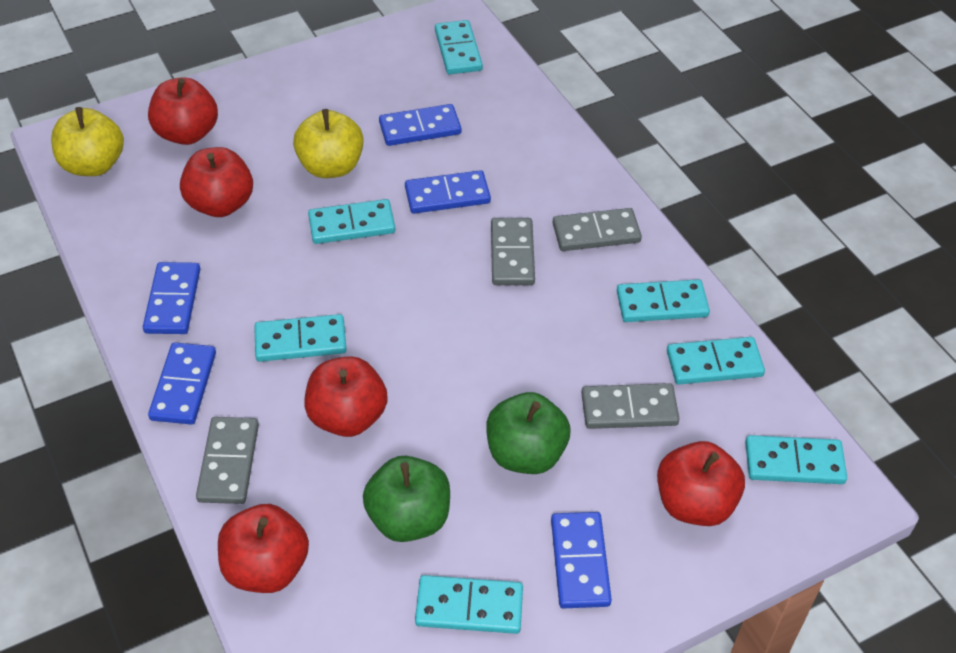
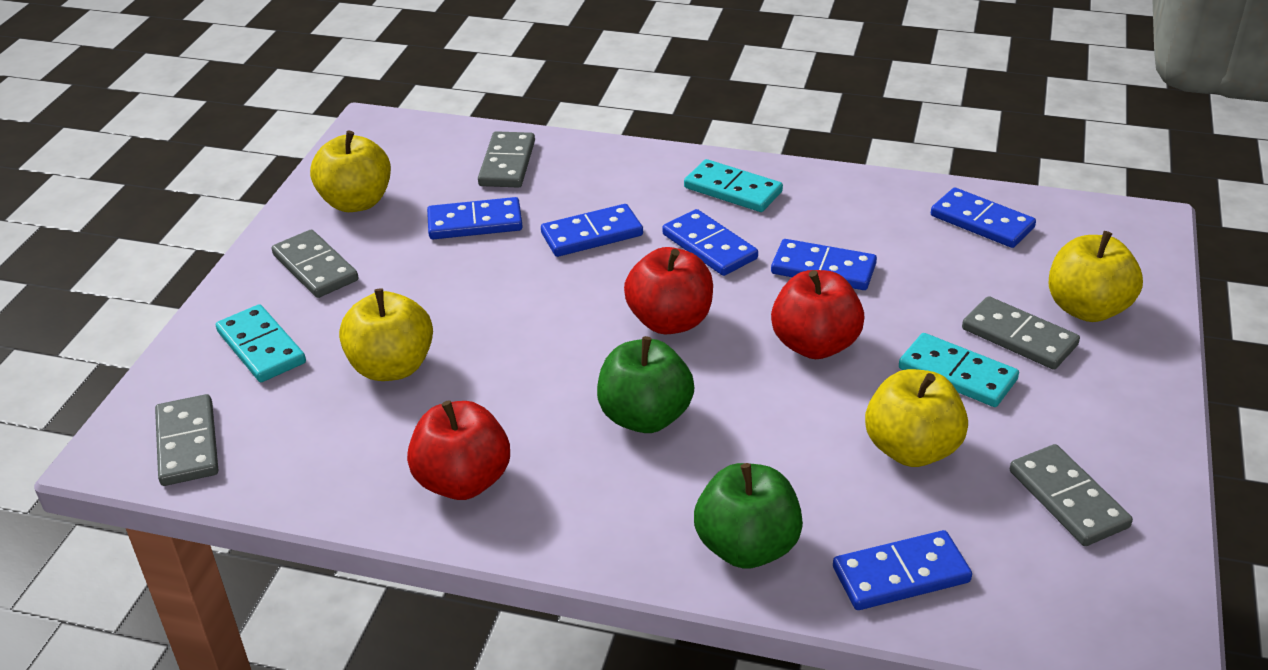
blue domino: [143,262,200,334] [148,342,216,425] [379,104,461,146] [405,170,491,214] [551,512,612,608] = 5 -> [427,197,523,239] [541,204,643,257] [662,209,758,276] [771,239,877,290] [833,530,972,610] [931,188,1036,248] = 6
grey domino: [196,417,259,504] [491,218,535,285] [553,208,642,251] [581,383,679,429] = 4 -> [155,394,218,486] [271,230,359,298] [478,131,535,188] [962,296,1080,370] [1010,444,1133,546] = 5
red apple: [148,77,218,145] [180,147,253,217] [218,504,309,593] [304,356,388,437] [657,441,745,526] = 5 -> [407,400,510,500] [624,247,713,334] [771,270,865,359] = 3
turquoise domino: [254,314,347,362] [308,199,396,244] [415,575,523,634] [435,20,483,75] [617,279,710,322] [667,337,765,384] [745,435,847,484] = 7 -> [216,304,306,382] [684,159,783,212] [899,333,1019,407] = 3
yellow apple: [51,107,124,176] [293,109,364,178] = 2 -> [310,131,391,212] [339,289,433,381] [865,369,968,467] [1049,231,1143,322] = 4

